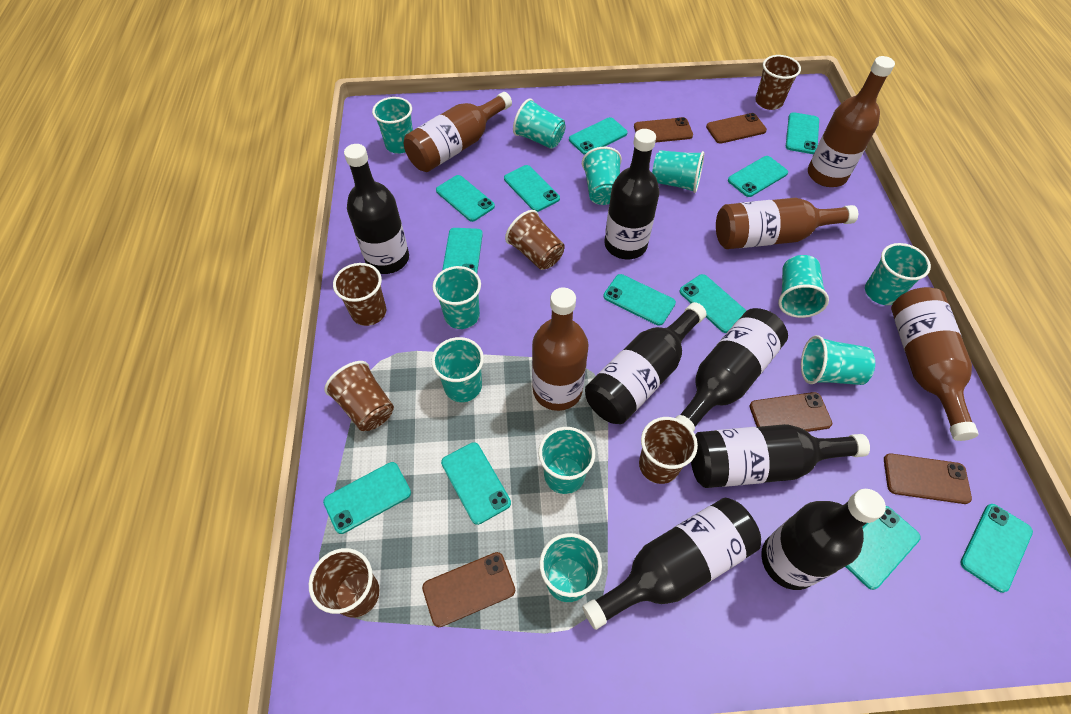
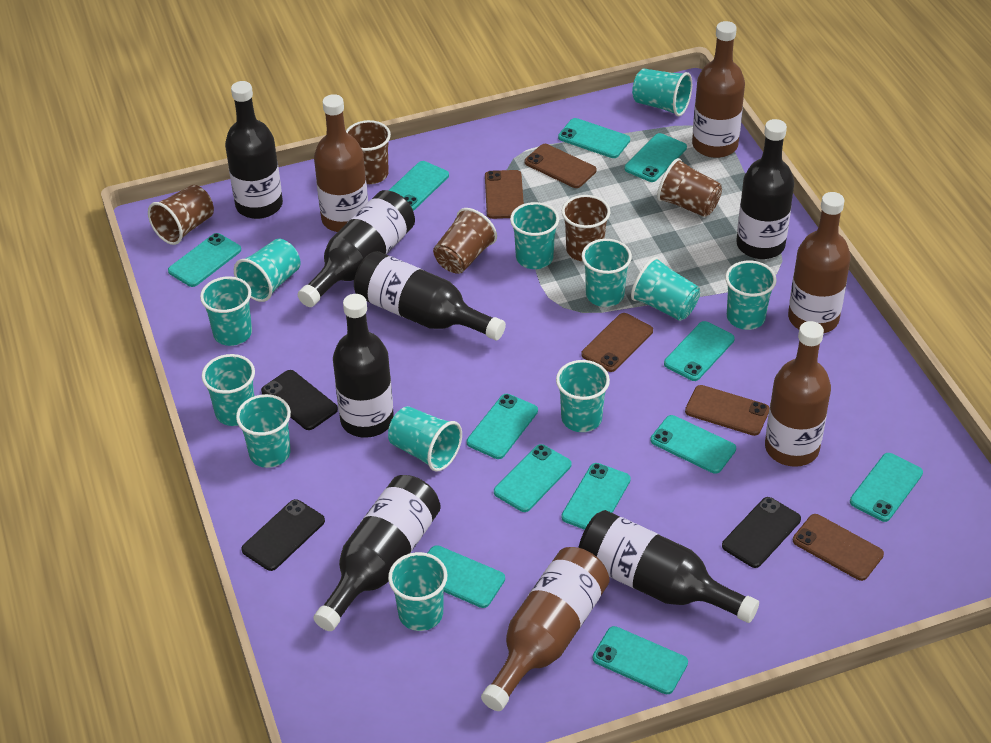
black phone: none = 0 -> [241,499,325,571] [261,370,338,430] [722,497,801,568] = 3
brown cup: [309,548,380,618] [324,361,394,431] [333,263,386,326] [505,210,565,270] [639,417,698,484] [755,55,801,110] = 6 -> [148,185,214,245] [346,120,391,184] [433,208,497,274] [562,195,611,261] [657,158,722,217] = 5
turquoise cup: [372,97,413,154] [431,337,484,402] [433,266,481,329] [513,98,566,149] [539,427,595,494] [540,533,602,602] [582,147,622,205] [652,150,704,193] [778,255,829,318] [801,335,875,385] [865,243,931,305] = 11 -> [200,276,252,346] [202,354,255,426] [234,239,301,302] [236,394,291,468] [388,406,462,472] [388,552,447,631] [510,202,559,269] [556,360,610,432] [582,239,632,307] [631,257,700,321] [632,68,692,116] [725,261,777,330] = 12

